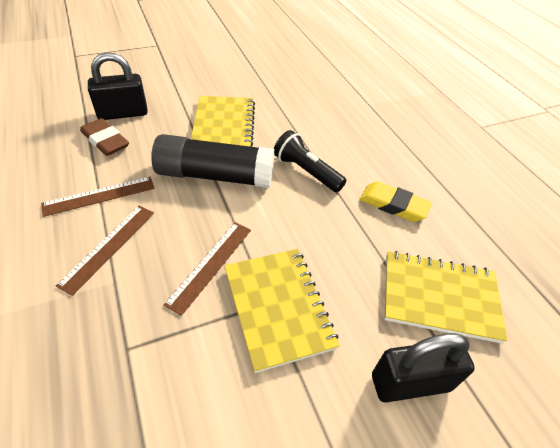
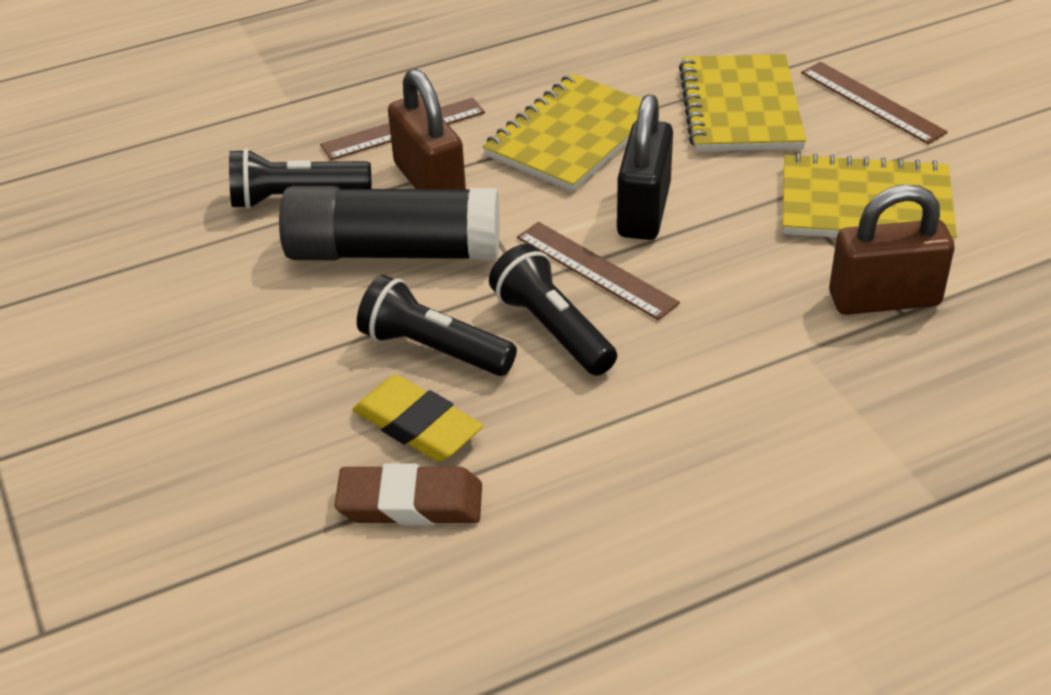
black flashlight: [274,130,346,192] = 1 -> [229,148,371,209] [357,275,517,376] [489,244,617,376] = 3
black padlock: [88,52,148,120] [372,333,475,402] = 2 -> [617,95,673,240] = 1
brown padlock: none = 0 -> [388,69,466,189] [829,184,955,315] = 2

